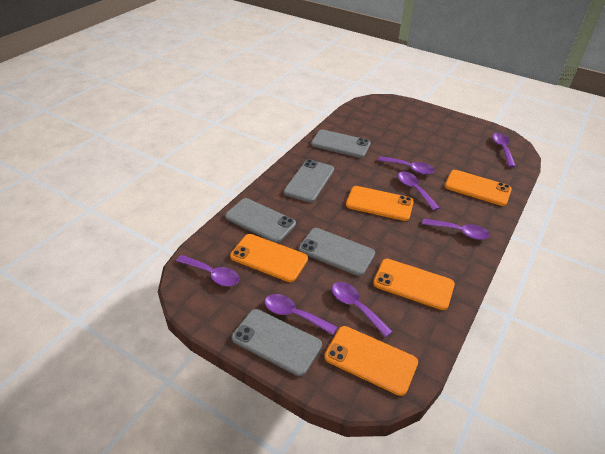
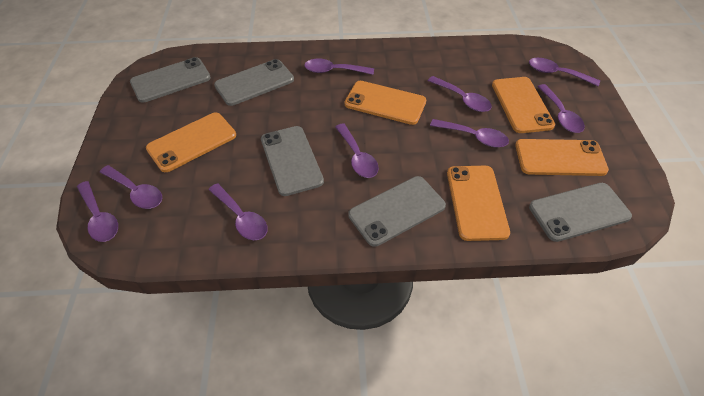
purple spoon: [176,255,239,286] [265,294,337,335] [332,282,393,337] [378,156,435,175] [398,171,440,211] [422,219,490,240] [492,133,516,167] = 7 -> [77,181,118,242] [100,165,162,209] [208,183,267,240] [304,59,374,75] [335,123,379,178] [428,76,492,112] [430,119,509,148] [529,58,600,86] [537,84,585,133] = 9

